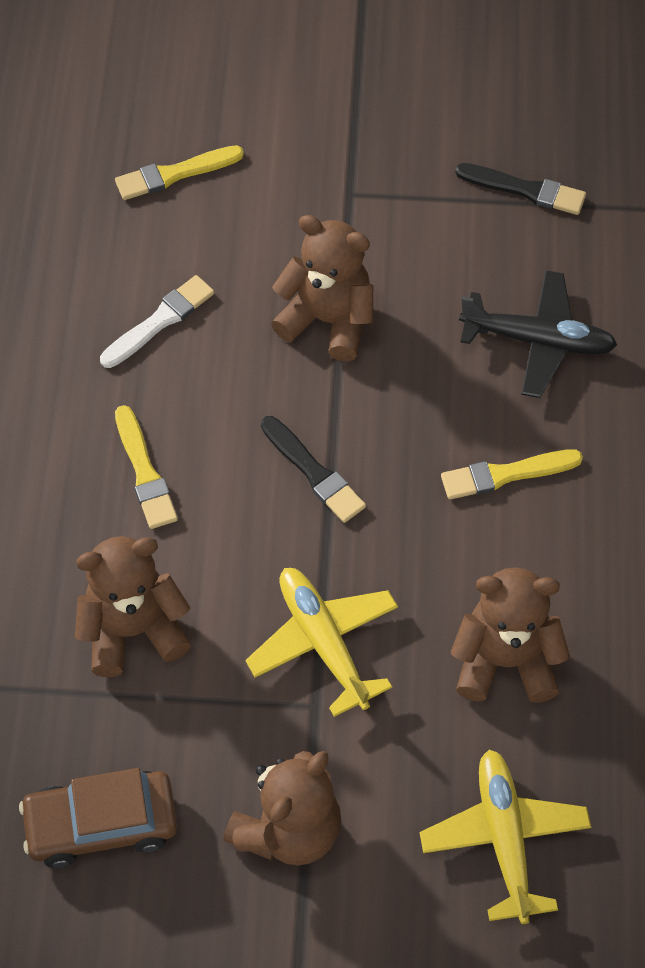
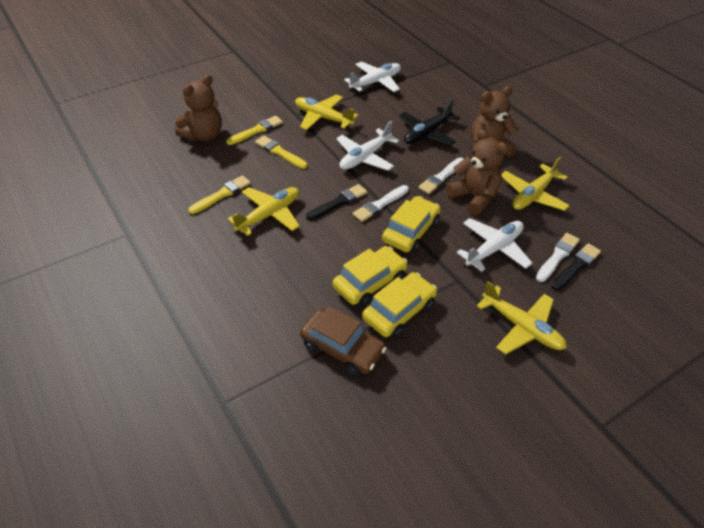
brown teddy bear: [75,536,191,677] [223,751,341,866] [271,215,373,362] [451,567,570,703] = 4 -> [175,75,222,142] [446,129,508,215] [471,86,518,157] = 3
white brush: [100,275,214,368] = 1 -> [353,185,409,222] [418,158,463,194] [536,233,580,282] = 3
white plane: none = 0 -> [336,121,399,171] [344,62,401,92] [457,218,532,272] = 3
yellow car: none = 0 -> [333,246,408,306] [362,272,437,338] [382,196,441,253] = 3
yellow plane: [245,568,398,717] [420,749,591,924] = 2 -> [227,187,300,236] [295,94,358,130] [477,281,567,354] [501,157,570,211] = 4

